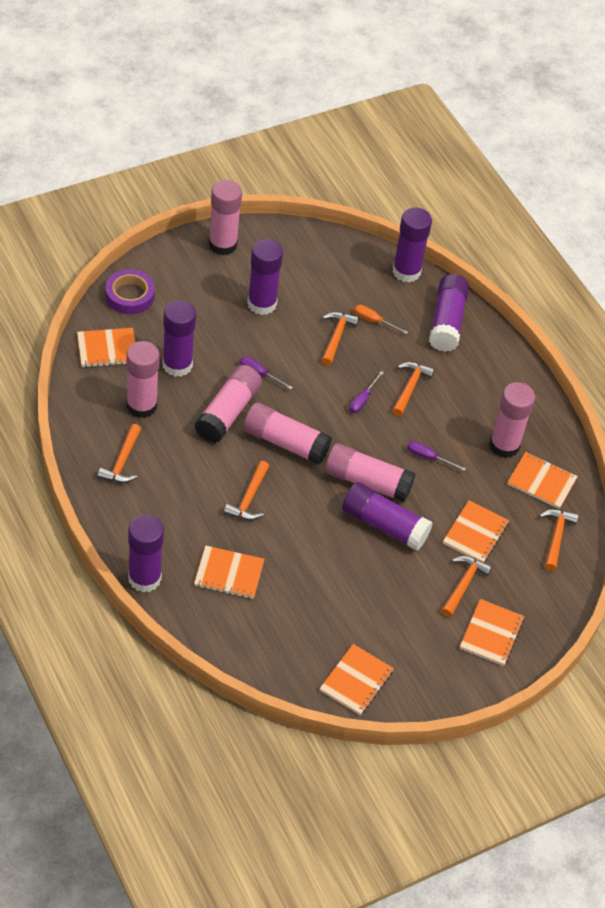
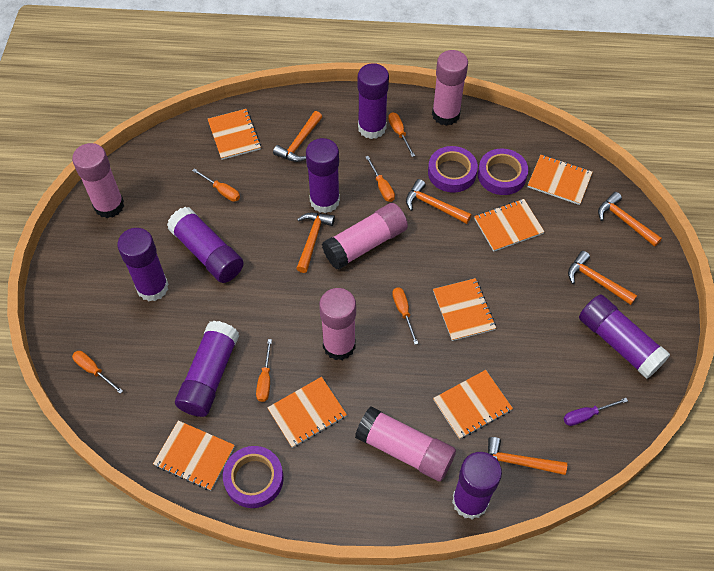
orange notebook: [77,328,135,368] [194,545,264,599] [320,644,394,715] [443,500,509,562] [460,599,524,666] [508,452,578,509] = 6 -> [153,420,235,490] [208,109,261,160] [267,377,347,448] [433,278,496,341] [433,370,513,439] [474,199,545,252] [528,155,593,205] = 7
orange screwdriver: [354,305,408,334] = 1 -> [72,351,123,394] [192,168,240,202] [256,339,272,402] [365,156,395,202] [388,112,415,157] [392,287,419,345] = 6
pink glue stick: [126,341,160,418] [194,365,262,443] [209,180,242,256] [243,402,332,465] [325,443,415,503] [489,382,535,458] = 6 -> [72,143,124,218] [319,288,356,360] [322,203,408,270] [355,407,456,482] [432,50,468,126] = 5
purple glue stick: [128,515,164,592] [162,300,196,377] [247,239,283,315] [342,482,433,551] [393,208,432,283] [429,274,469,352] = 6 -> [117,228,169,301] [167,207,244,283] [175,321,239,417] [306,138,340,213] [358,63,389,139] [452,452,502,519] [579,294,670,379] = 7
purple screwdriver: [240,356,293,390] [349,371,384,413] [407,441,466,471] = 3 -> [563,398,628,426] = 1
purple tape: [105,269,155,314] = 1 -> [223,446,284,508] [428,146,478,193] [478,149,528,195] = 3

